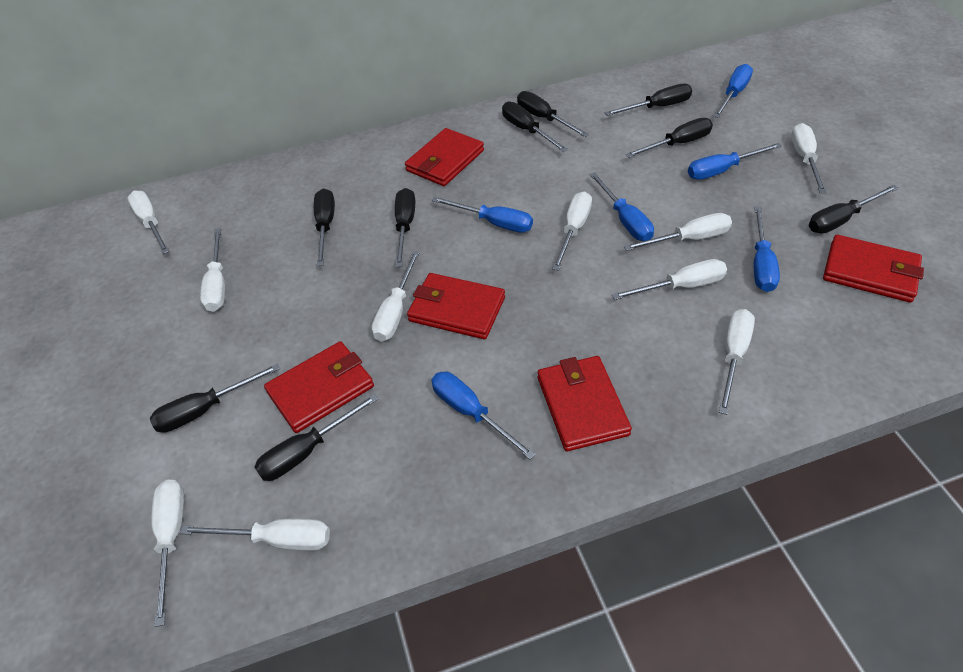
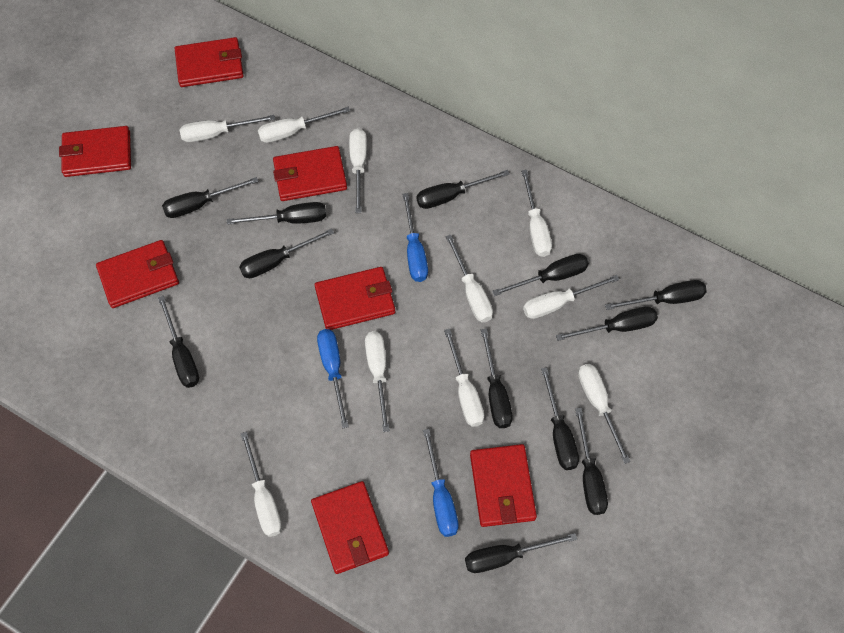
black screwdriver: [150,364,280,433] [255,394,379,481] [314,189,335,266] [395,188,415,267] [502,102,568,152] [517,91,589,137] [605,84,692,116] [625,118,713,158] [809,185,898,233] = 9 -> [158,296,199,388] [162,177,259,218] [227,202,326,225] [239,228,334,278] [416,170,510,209] [465,533,577,573] [481,328,513,428] [492,254,589,296] [541,367,579,470] [556,307,658,341] [575,408,608,515] [605,280,707,310] = 12
blue screwdriver: [432,197,533,233] [432,371,536,460] [589,172,654,241] [688,143,782,180] [713,64,753,118] [754,206,780,292] = 6 -> [317,329,349,429] [402,193,428,282] [423,429,459,537] = 3
red wallet: [264,341,374,433] [405,128,484,186] [407,273,505,339] [538,356,632,451] [823,235,924,303] = 5 -> [59,126,131,177] [96,240,179,308] [175,37,244,87] [273,146,347,201] [311,481,389,574] [315,267,395,330] [470,444,537,527] = 7

